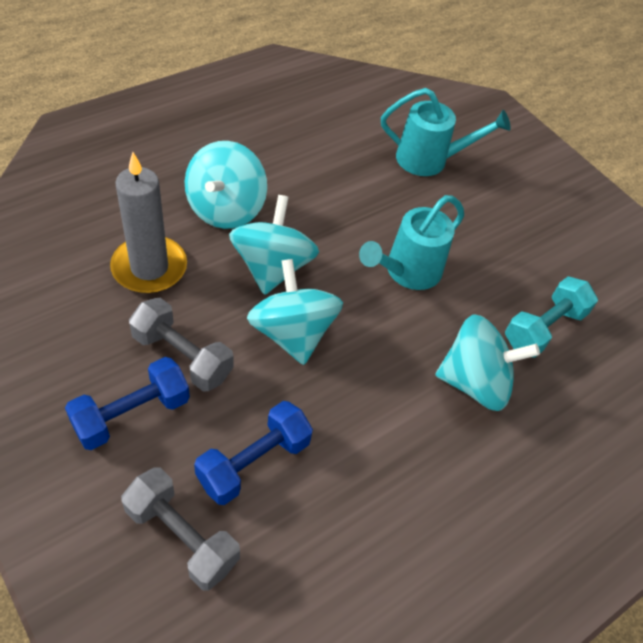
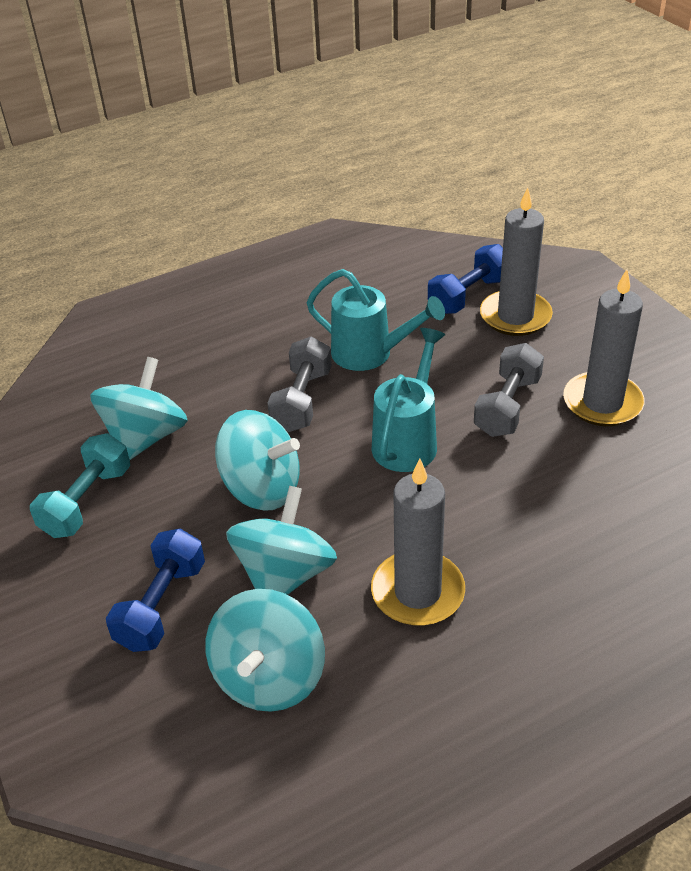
grey candle: [110,152,187,293] = 1 -> [371,458,465,626] [480,187,553,336] [563,269,645,426] = 3

